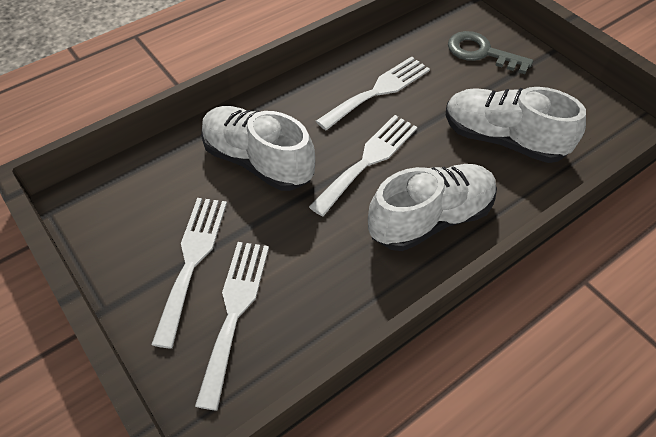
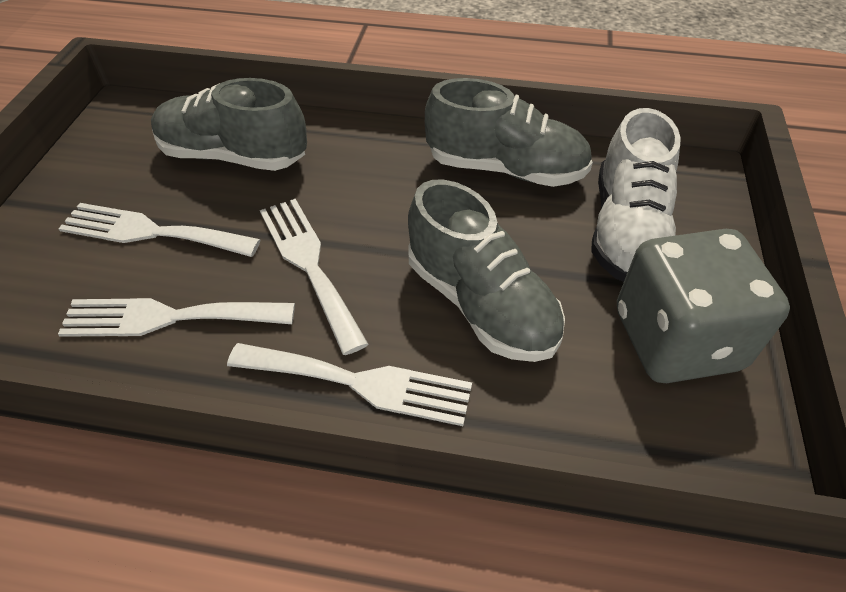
grey dice: none = 0 -> [617,229,790,383] = 1
grey key: [448,31,533,74] = 1 -> none = 0
grey shoe: none = 0 -> [151,78,307,171] [408,180,565,362] [425,78,593,187] = 3
white shoe: [201,106,315,191] [368,164,497,251] [446,87,586,163] = 3 -> [591,108,681,282] = 1

